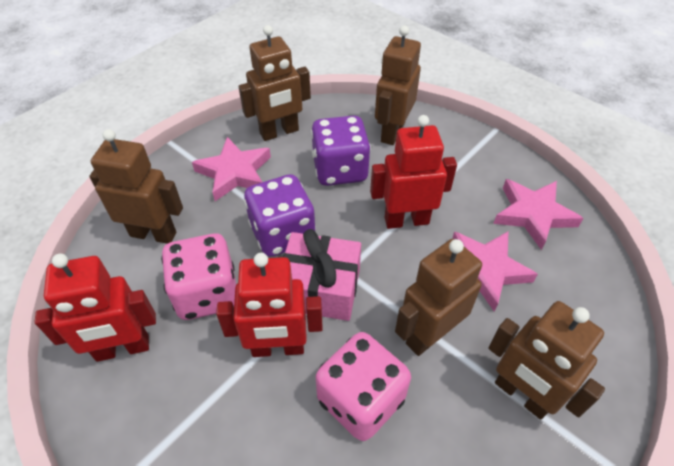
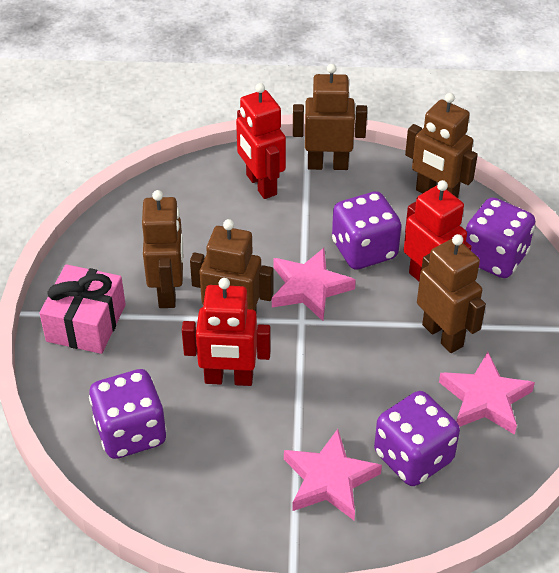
pink dice: [161,233,236,320] [316,332,411,441] = 2 -> none = 0
purple dice: [244,174,316,257] [311,116,371,186] = 2 -> [89,369,167,459] [332,191,401,270] [374,391,460,486] [466,197,535,278] = 4

